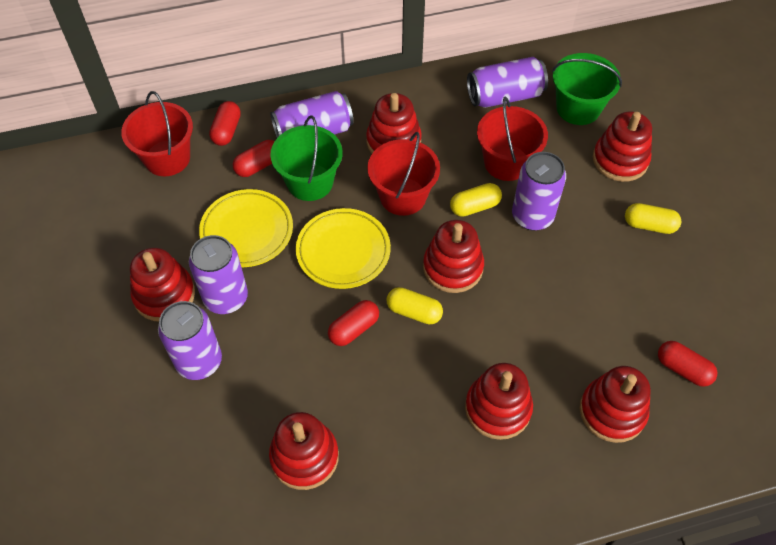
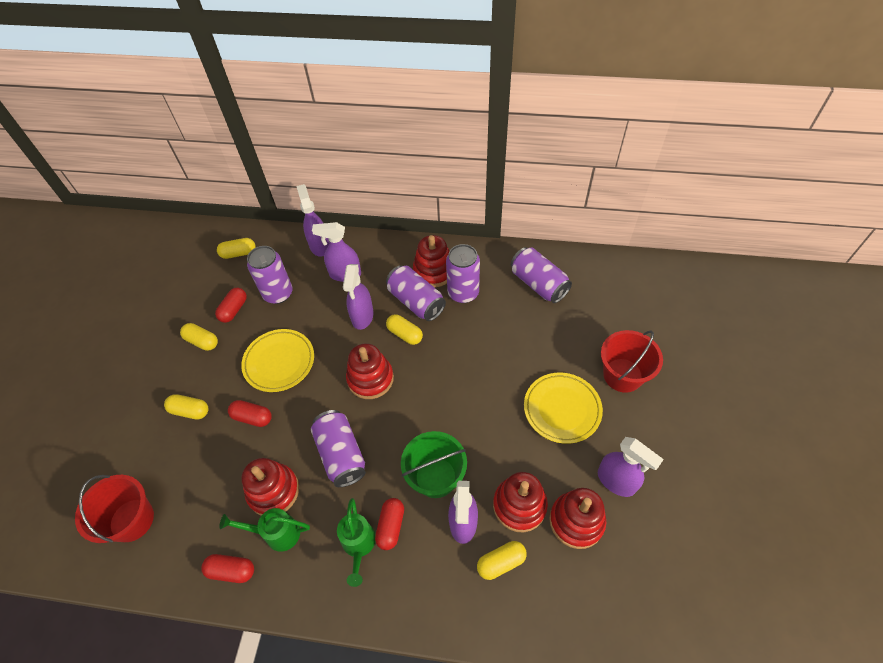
green bucket: [270,115,342,201] [552,53,622,125] = 2 -> [401,431,467,498] = 1
green watering can: none = 0 -> [219,508,310,552] [337,498,376,587] = 2
purple spray bottle: none = 0 -> [296,184,330,257] [312,222,361,282] [343,264,374,330] [448,481,478,544] [598,437,664,497] = 5
red bucket: [121,91,193,176] [367,132,440,216] [477,96,548,181] = 3 -> [75,475,154,543] [601,330,663,393] = 2
red stacking toy: [130,248,195,321] [269,412,339,490] [366,93,422,154] [423,220,484,293] [465,363,533,440] [580,366,651,443] [593,112,652,182] = 7 -> [241,458,299,516] [346,343,394,399] [413,235,449,288] [493,472,548,532] [549,488,606,549] = 5
yellow capsule: [386,287,443,325] [450,183,502,217] [625,203,681,234] = 3 -> [164,394,209,419] [180,323,218,351] [217,238,256,259] [386,314,423,345] [477,541,527,580] = 5

